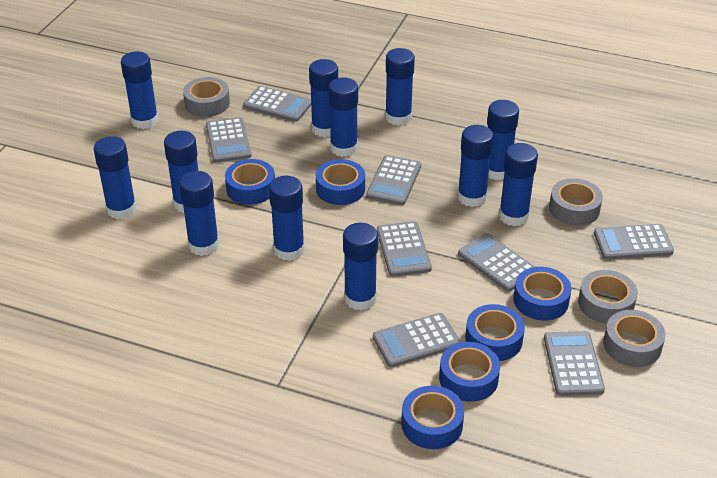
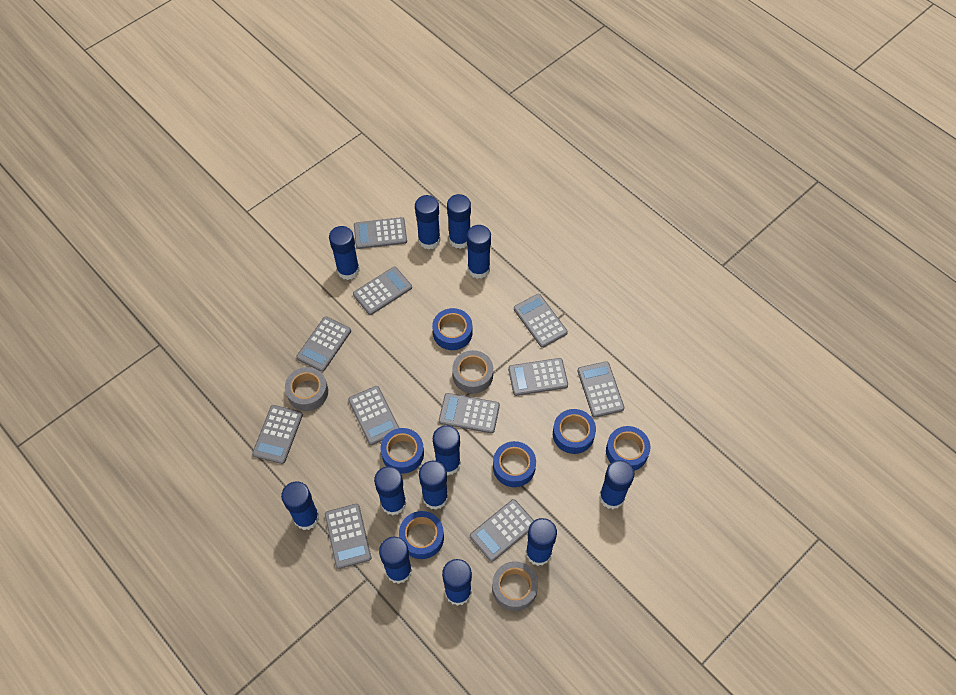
grey calculator: [206,117,251,163] [243,86,311,122] [366,155,421,205] [373,313,460,367] [377,221,432,277] [458,233,535,292] [544,331,605,396] [594,224,674,260] = 8 -> [252,405,303,464] [296,316,351,372] [325,504,371,569] [348,386,399,445] [353,267,412,315] [354,217,407,249] [439,393,500,433] [470,499,534,562] [508,358,568,396] [514,294,568,348] [578,361,624,418] = 11
grey tape: [183,77,230,117] [549,178,603,226] [578,270,638,324] [603,310,666,367] = 4 -> [285,367,328,411] [452,350,493,394] [492,561,538,611] = 3

